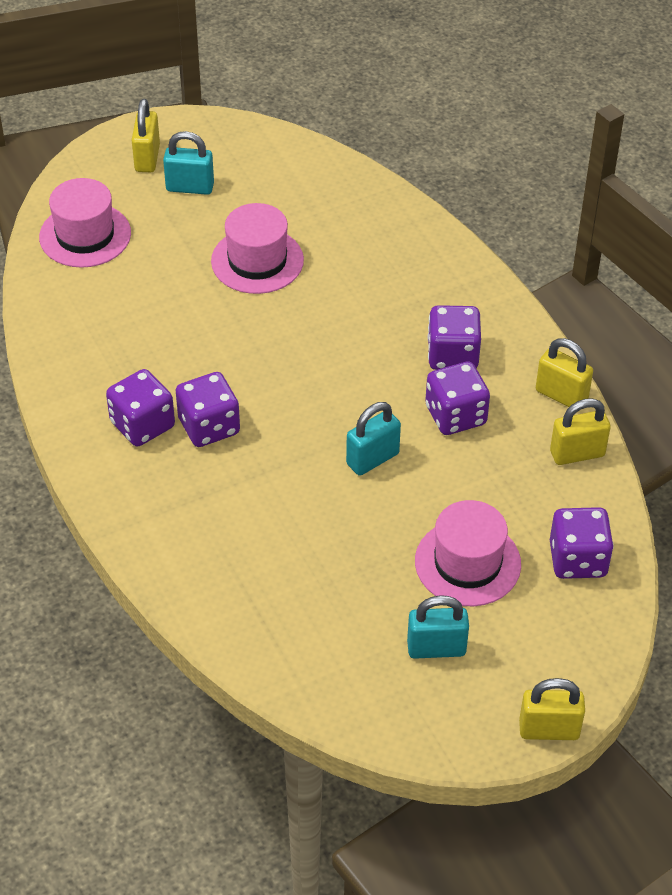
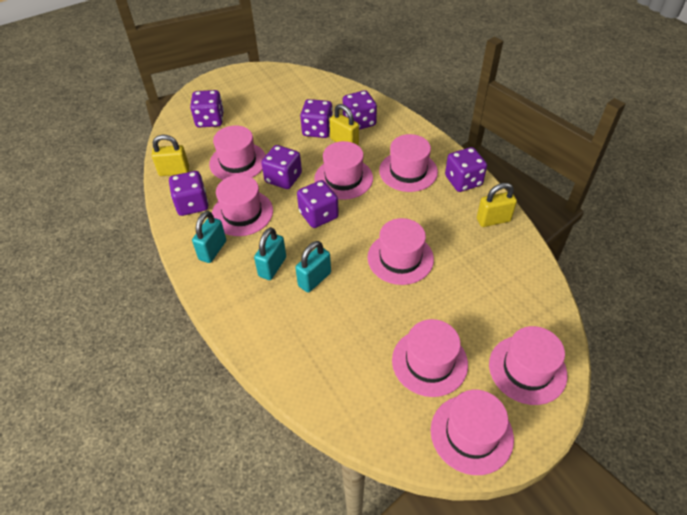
pink hat: [39,178,131,268] [211,203,304,294] [415,500,521,606] = 3 -> [209,125,266,180] [212,175,273,236] [314,141,373,200] [367,218,434,285] [379,134,438,192] [392,319,468,397] [431,390,514,475] [489,326,567,405] = 8
purple dice: [106,369,175,447] [176,372,240,447] [425,361,490,435] [428,305,481,370] [550,507,614,579] = 5 -> [169,171,208,216] [190,90,224,127] [261,145,302,189] [297,180,339,228] [300,99,333,138] [343,90,377,130] [445,147,487,192] = 7
yellow padlock: [132,99,160,172] [519,678,585,740] [536,338,593,407] [550,398,611,465] = 4 -> [152,135,189,176] [329,104,359,145] [477,183,517,227] = 3

